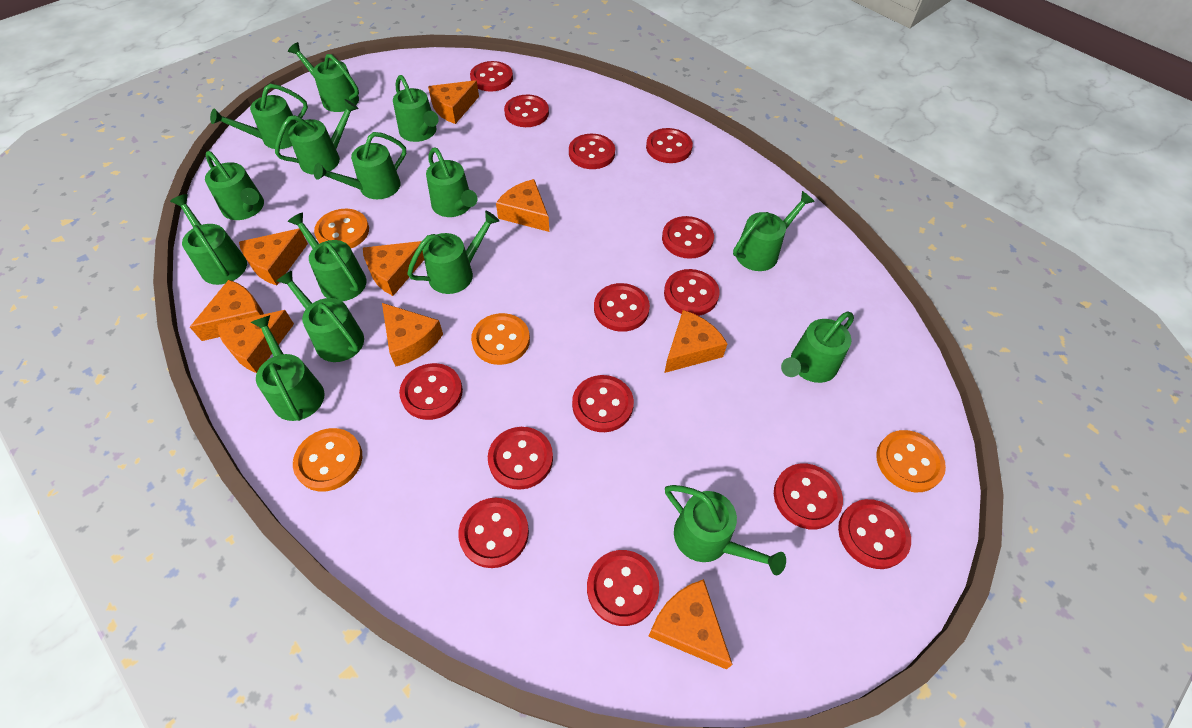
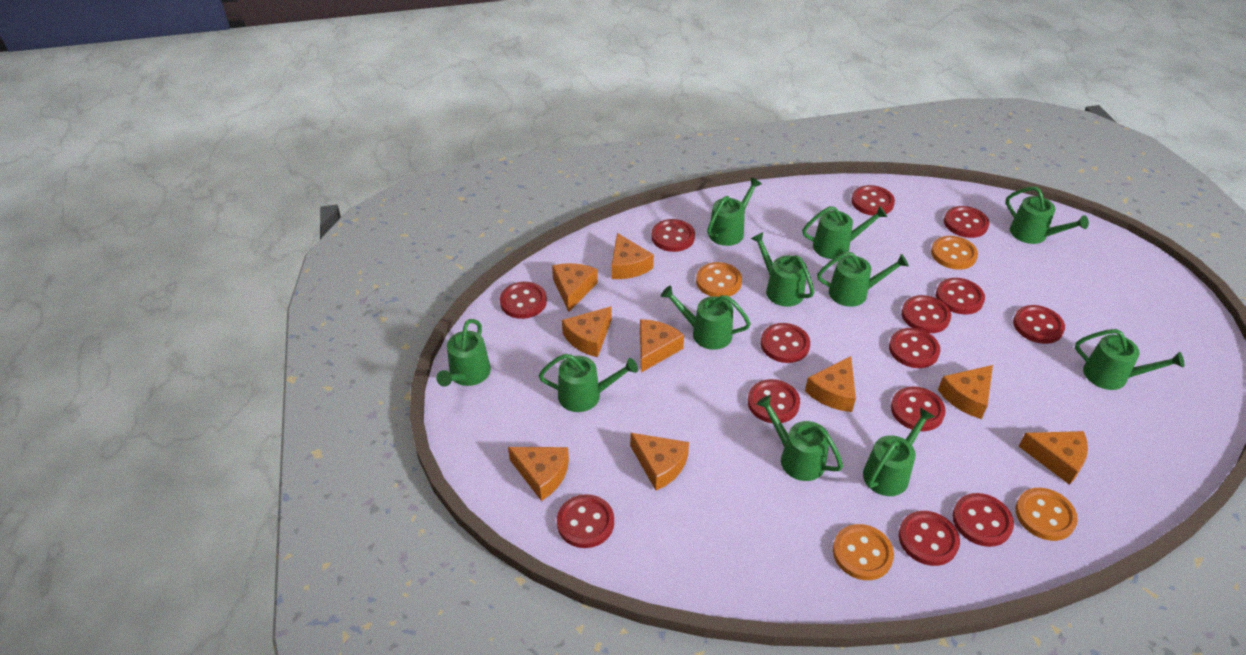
green watering can: [170,194,247,285] [205,151,264,220] [210,84,308,149] [251,315,325,421] [275,99,359,175] [277,270,364,362] [287,213,366,301] [288,42,359,112] [314,132,406,199] [393,75,439,142] [407,211,499,294] [426,147,477,217] [665,485,786,575] [733,191,815,271] [781,312,854,383] = 15 -> [436,319,491,387] [539,354,638,412] [661,285,751,350] [707,177,762,246] [751,232,814,307] [756,395,843,481] [802,206,887,259] [817,252,909,307] [863,408,935,496] [1006,187,1089,244] [1075,329,1184,390] = 11

